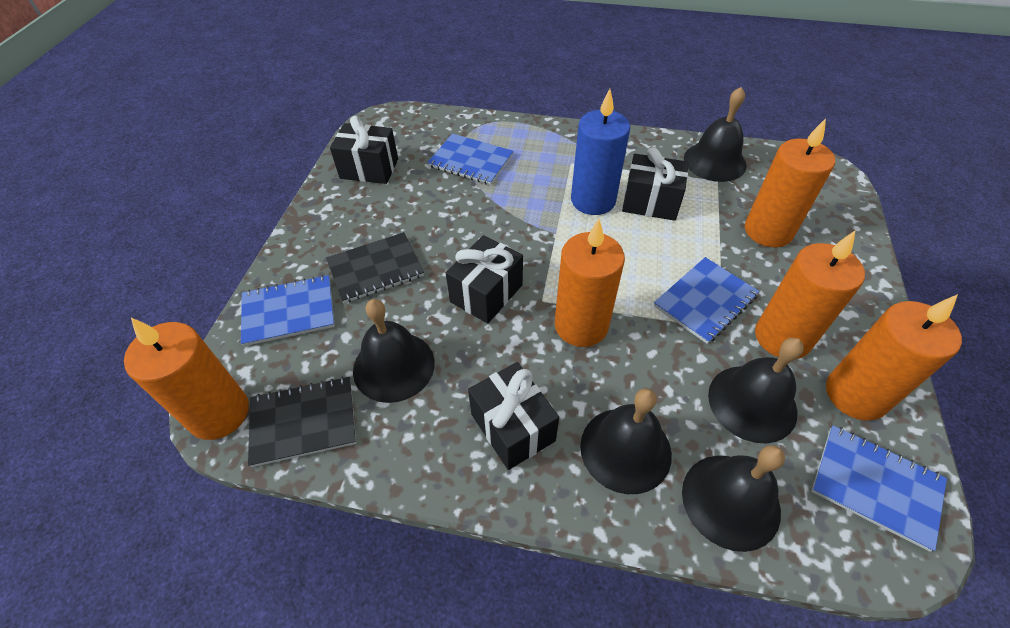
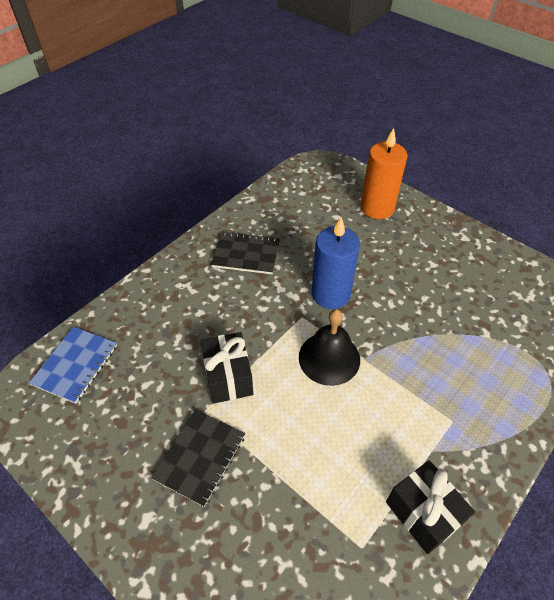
black bell: [353,299,435,403] [580,388,672,494] [682,445,785,552] [684,87,747,182] [708,338,804,443] = 5 -> [299,309,360,386] = 1
black gift: [330,116,398,184] [446,235,523,324] [468,362,559,470] [622,147,689,221] = 4 -> [201,332,253,404] [386,460,475,554] = 2
blue notebook: [241,275,335,346] [427,133,514,185] [654,257,760,344] [811,425,947,552] = 4 -> [29,327,117,404] = 1
orange candle: [124,318,249,440] [555,219,625,347] [745,118,835,247] [755,230,865,359] [826,294,962,421] = 5 -> [361,128,407,219] = 1

